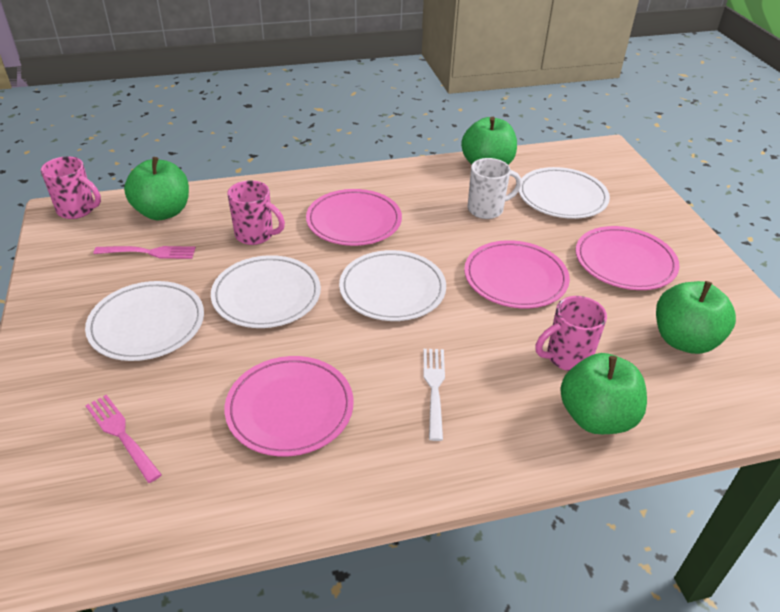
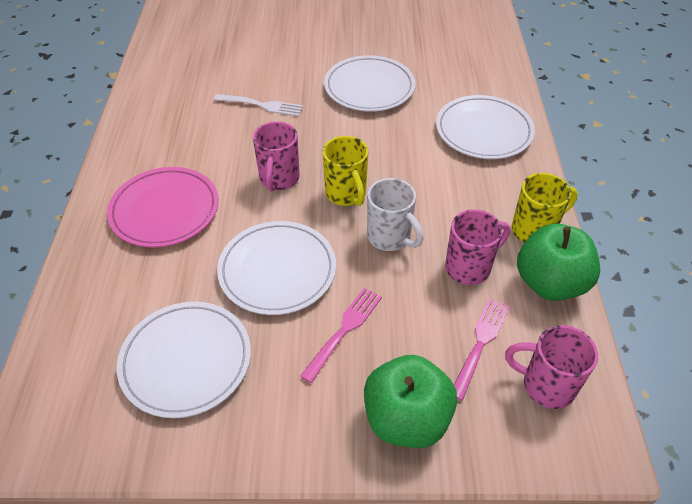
green apple: [124,157,189,220] [461,117,517,165] [560,353,647,434] [656,281,736,354] = 4 -> [364,355,457,448] [517,224,600,301] = 2
pink plate: [225,356,354,456] [306,189,402,246] [464,240,570,309] [575,226,680,290] = 4 -> [107,167,219,247] = 1
yellow mug: none = 0 -> [323,136,368,206] [512,173,578,243] = 2

